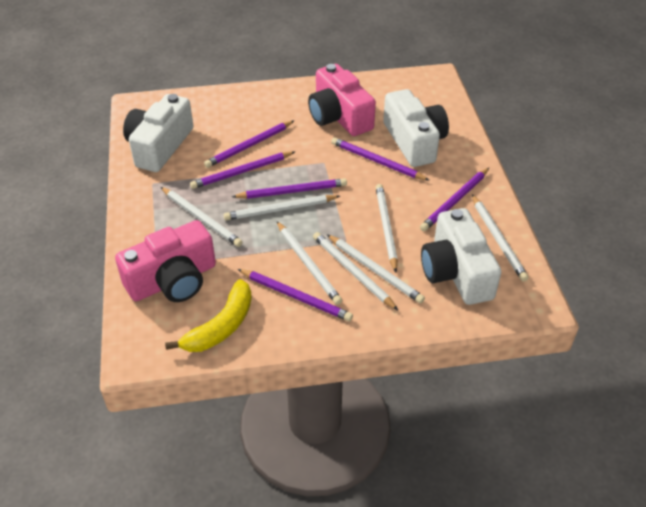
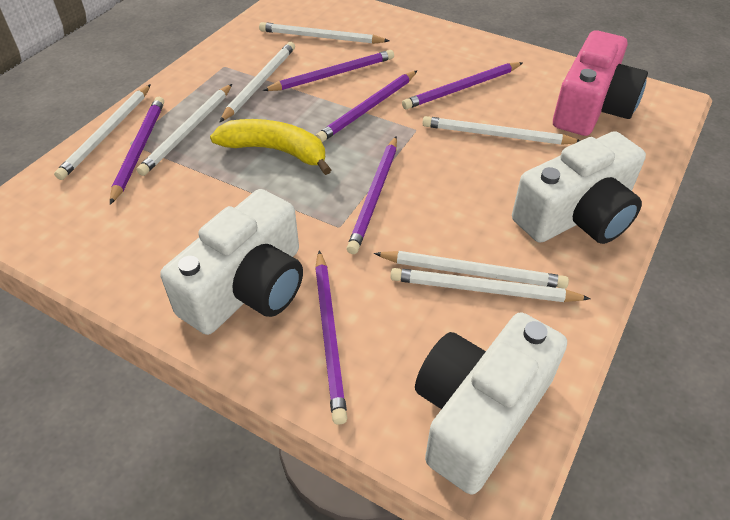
pink camera: [115,220,216,302] [308,64,376,136] = 2 -> [553,30,648,136] = 1

